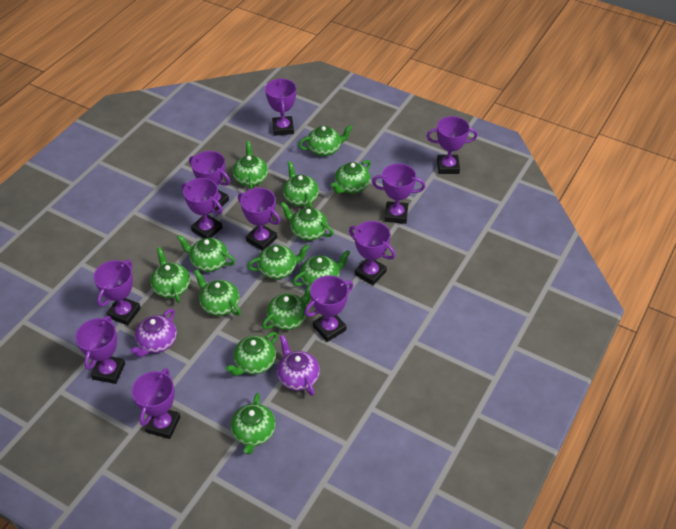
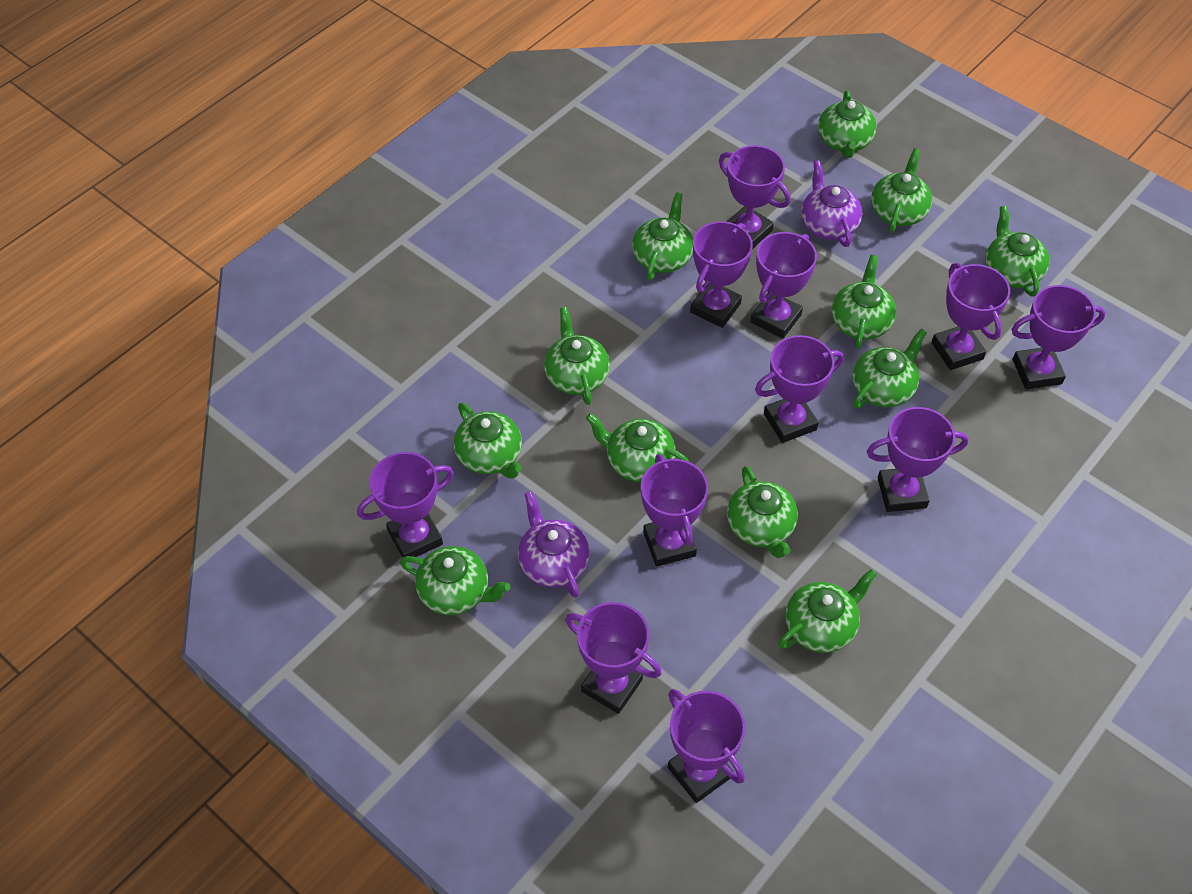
green teapot: [150,247,190,303] [177,235,235,272] [194,270,241,316] [226,332,278,376] [231,393,276,454] [233,141,268,189] [247,245,310,279] [262,283,312,330] [280,202,334,241] [283,161,319,208] [293,250,350,287] [298,125,353,156] [331,160,371,194] = 13 -> [400,546,510,615] [454,403,522,479] [544,307,610,405] [586,413,689,482] [632,192,693,280] [727,466,798,558] [778,569,877,653] [818,90,876,158] [832,255,896,349] [852,329,927,408] [871,148,932,233] [985,206,1050,297] = 12

